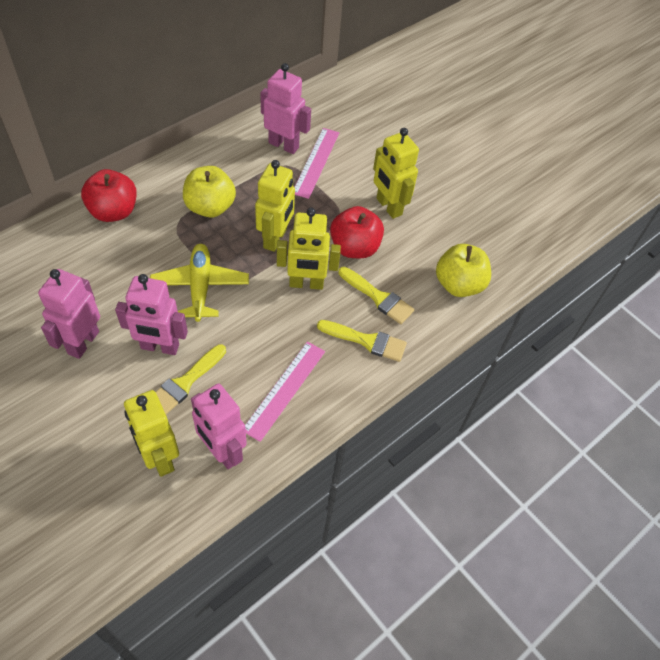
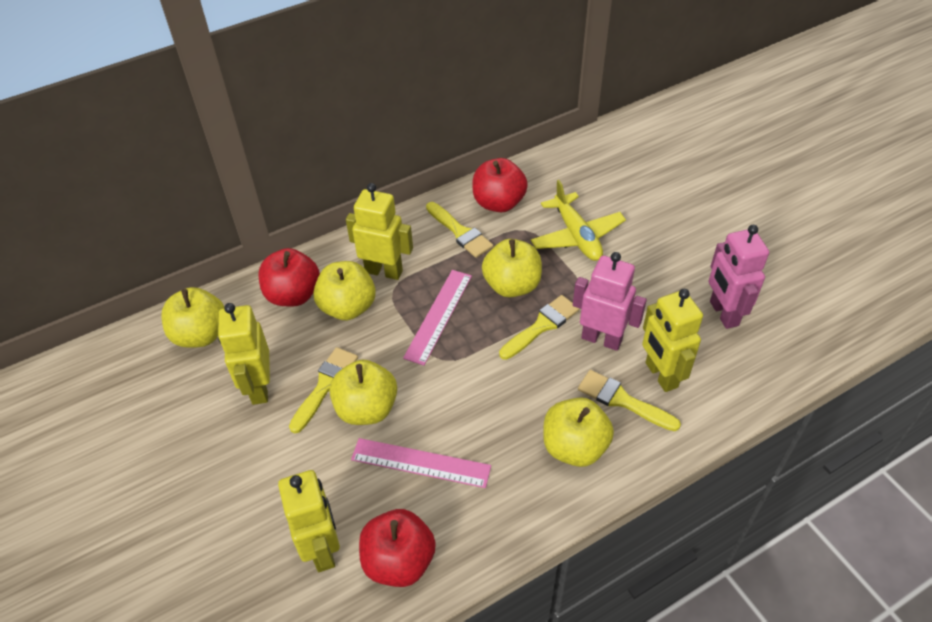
pink robot: [38,269,100,359] [115,274,188,355] [191,384,247,469] [260,63,311,154] = 4 -> [573,252,647,351] [709,225,769,329] = 2
red apple: [81,169,137,222] [330,206,384,258] = 2 -> [258,248,320,307] [359,509,436,587] [472,158,528,212] = 3
yellow apple: [183,166,236,218] [436,244,491,297] = 2 -> [161,287,224,348] [313,261,376,320] [329,360,397,425] [482,239,542,297] [543,397,614,467] = 5
yellow brush: [156,344,226,415] [317,320,407,362] [339,267,414,324] = 3 -> [289,347,358,433] [426,202,493,258] [499,295,579,360] [578,370,681,431] = 4

